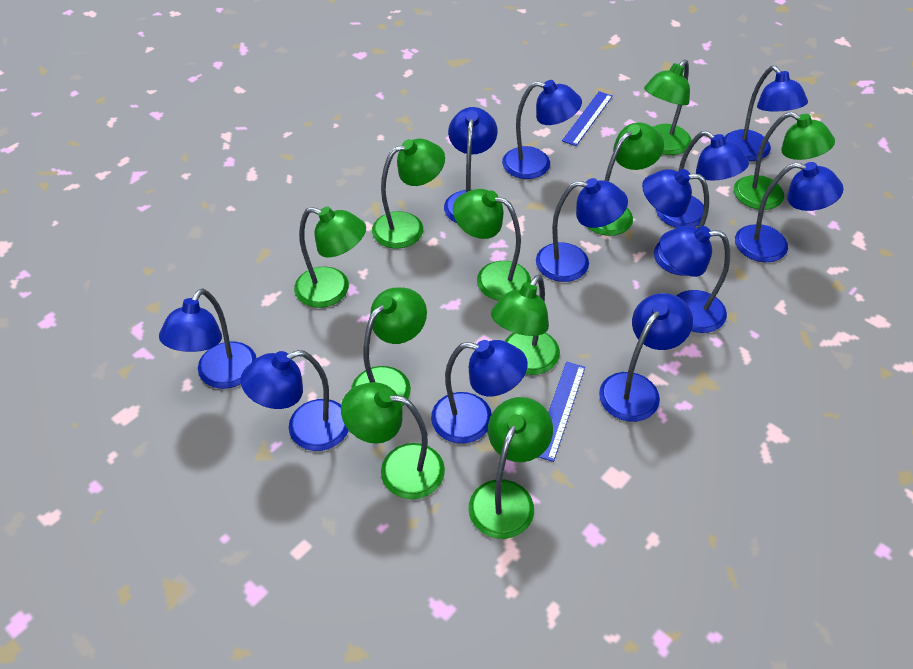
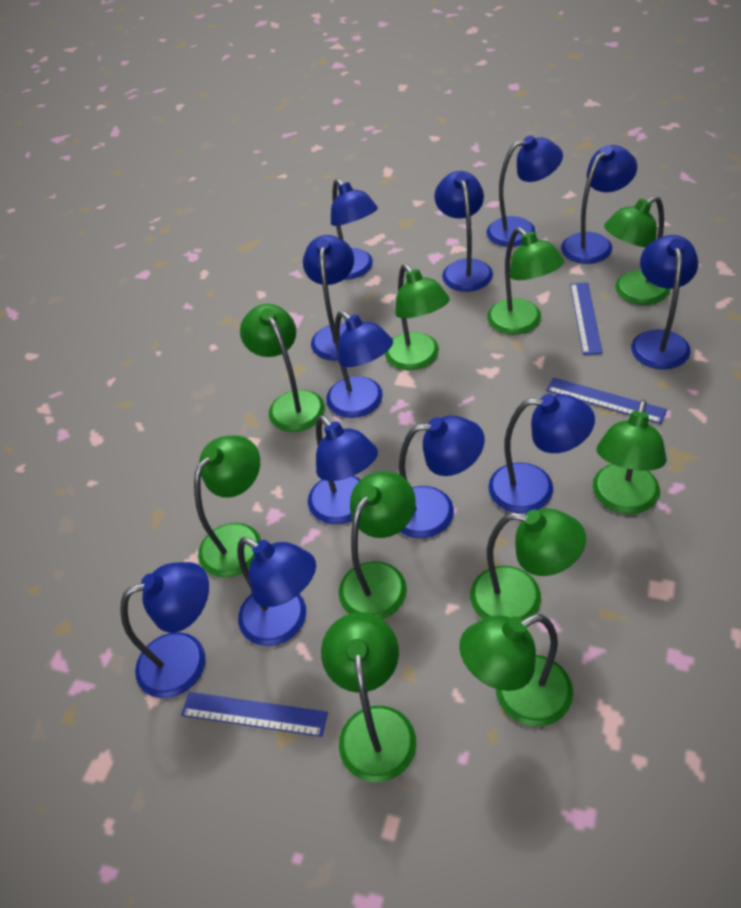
blue ruler: [539,362,585,462] [562,91,613,146] = 2 -> [181,692,328,737] [546,377,667,424] [570,282,603,355] = 3

